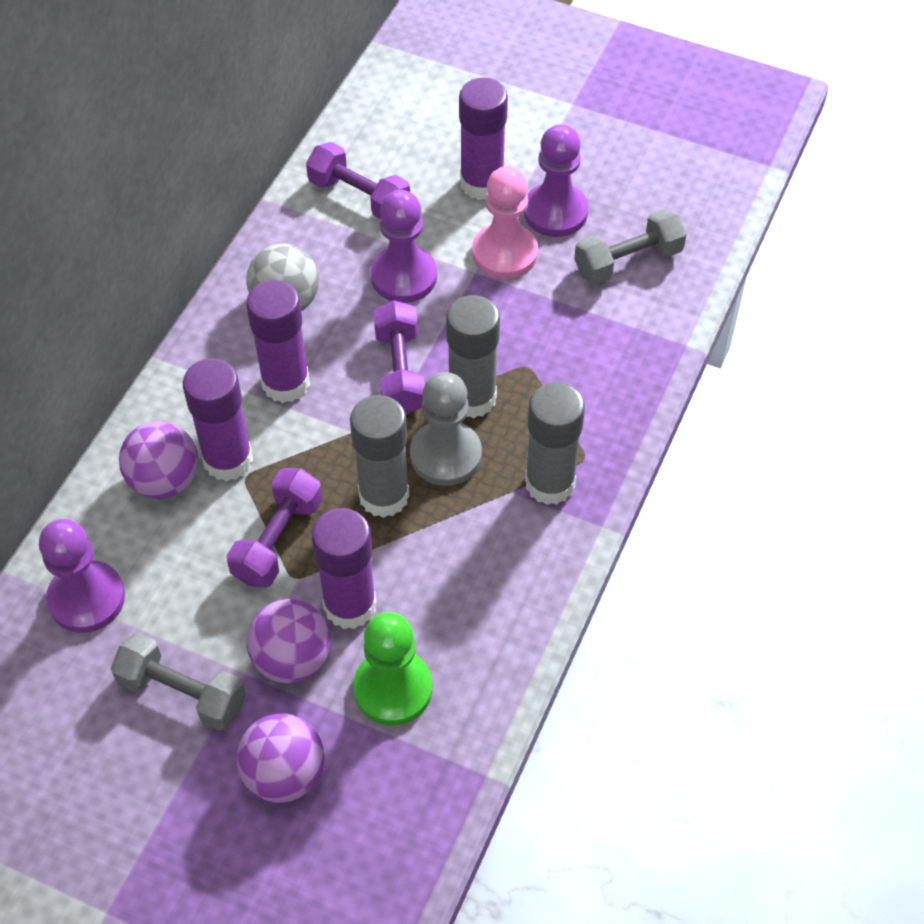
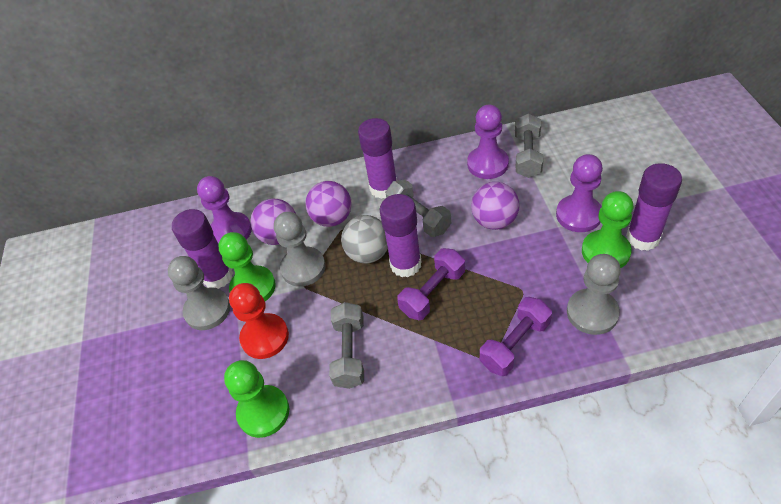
green pawn: [353,612,432,726] = 1 -> [218,232,276,301] [224,360,289,438] [582,191,633,268] = 3
grey dumbbell: [110,633,246,731] [574,209,686,285] = 2 -> [329,302,364,389] [385,179,451,237] [515,114,543,178] = 3
grey glue stick: [350,395,409,518] [446,295,500,418] [525,382,585,505] = 3 -> none = 0
grey pawn: [410,372,482,486] = 1 -> [168,256,230,330] [274,212,326,287] [567,254,621,335] = 3
pink pawn: [472,166,538,279] = 1 -> none = 0
purple dumbbell: [227,468,322,588] [306,142,410,219] [374,300,425,414] = 3 -> [397,248,465,320] [480,297,552,376] = 2
red pawn: none = 0 -> [229,283,289,359] = 1

